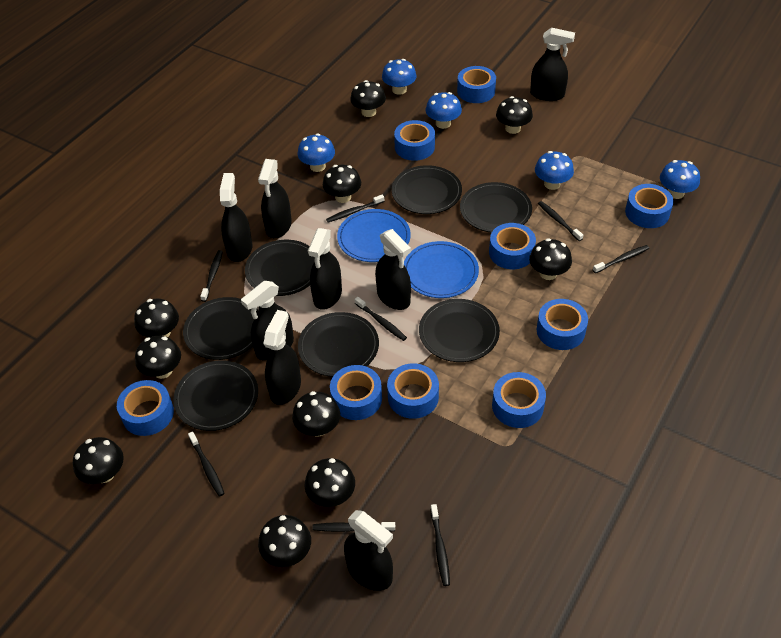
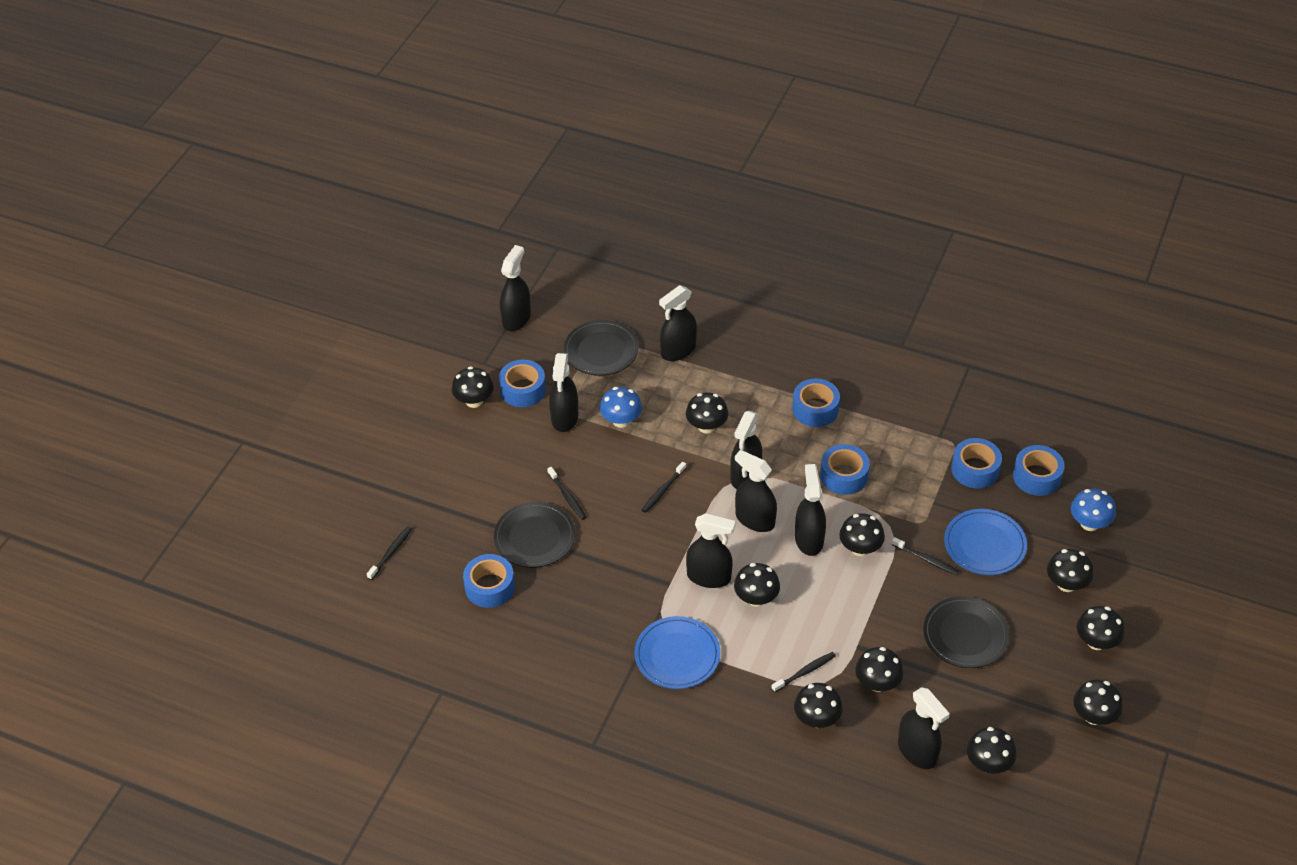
black plate: [173,360,258,431] [183,297,258,360] [245,240,315,296] [298,312,379,377] [392,165,462,214] [419,299,500,362] [460,182,532,233] = 7 -> [494,502,575,568] [564,320,639,376] [923,596,1010,668] = 3
black toothbrush: [188,432,225,497] [200,250,223,302] [312,522,395,532] [326,195,384,222] [355,297,407,341] [430,504,450,586] [538,201,583,241] [593,245,649,273] = 8 -> [367,526,412,580] [547,467,586,520] [642,462,686,513] [771,652,836,693] [892,537,959,575] = 5
blue mushroom: [298,134,335,172] [382,59,416,95] [426,92,462,129] [535,151,574,190] [660,160,700,199] = 5 -> [600,387,642,428] [1071,489,1116,531] = 2
blue tape: [117,380,174,436] [330,365,382,420] [387,363,439,419] [394,120,435,161] [457,66,496,103] [489,223,536,269] [492,372,546,428] [537,299,588,350] [625,184,674,228] = 9 -> [463,554,515,608] [499,360,546,407] [792,378,840,427] [820,444,870,495] [951,438,1002,488] [1013,445,1065,496] = 6

